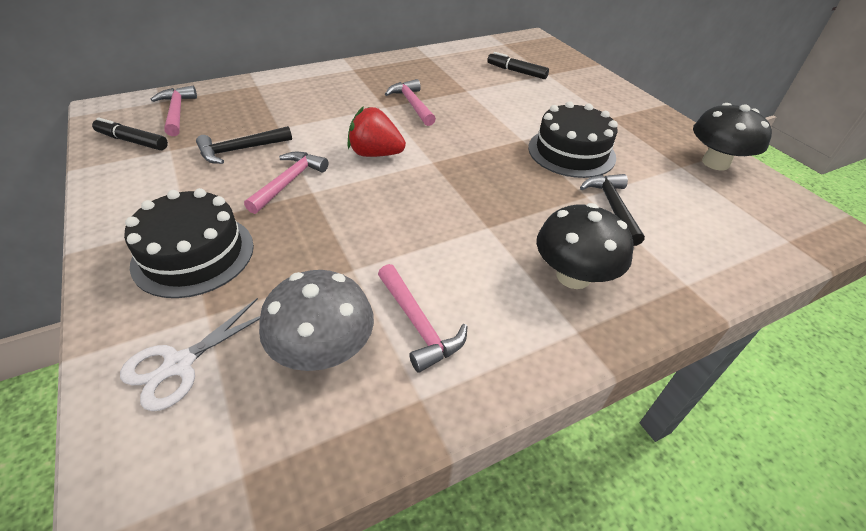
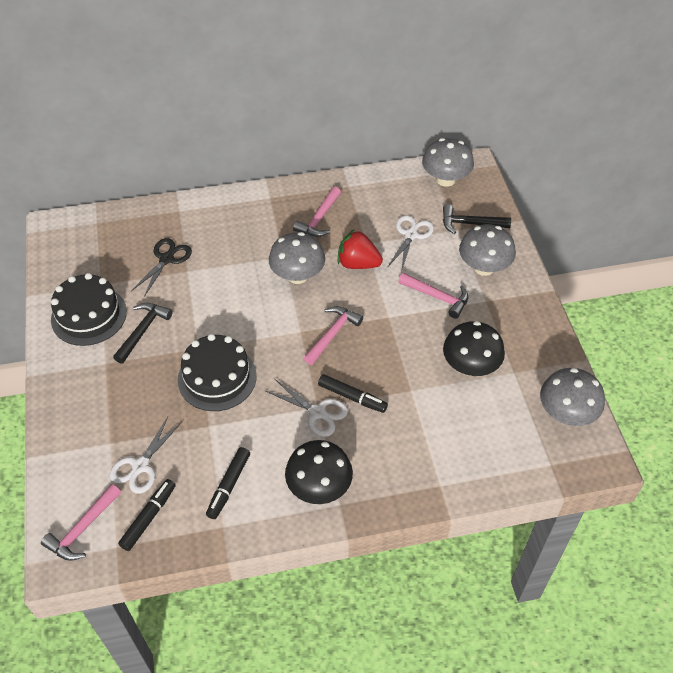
black marker: [92,117,168,150] [487,52,549,79] = 2 -> [118,479,176,551] [206,447,250,519] [318,374,388,413] = 3
black scissors: none = 0 -> [131,238,192,297] = 1
grey mushroom: [259,270,374,371] = 1 -> [269,232,325,284] [422,138,474,187] [459,224,516,276] [540,368,605,426] = 4
white scissors: [120,298,260,411] = 1 -> [110,417,182,494] [266,379,348,437] [388,215,434,272] = 3

